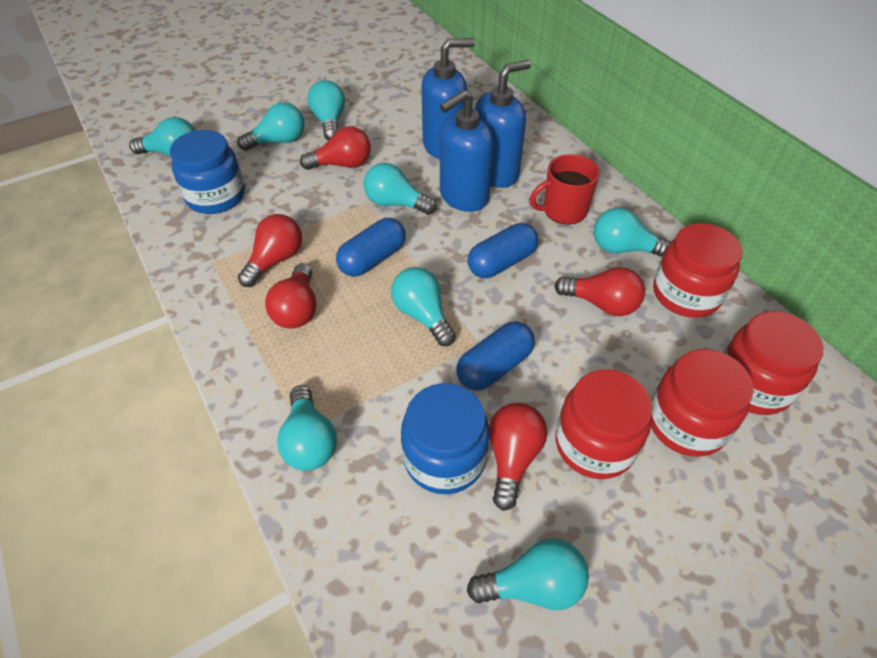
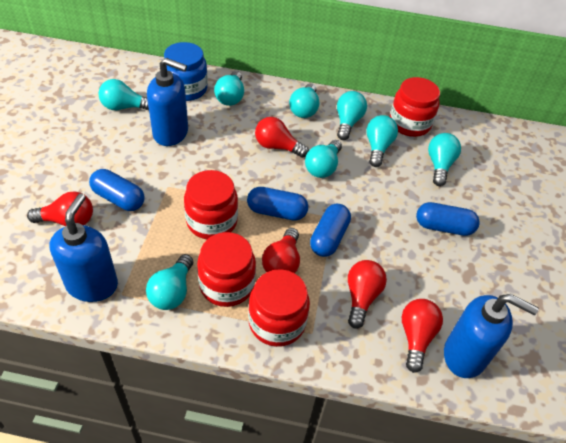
blue capsule: [336,218,406,277] [456,322,535,391] [467,223,538,278] = 3 -> [89,169,145,211] [247,187,308,221] [310,204,351,257] [416,202,480,236] = 4
blue jar: [170,130,245,214] [401,383,489,494] = 2 -> [164,42,208,101] = 1
red mug: [530,154,600,225] = 1 -> none = 0

